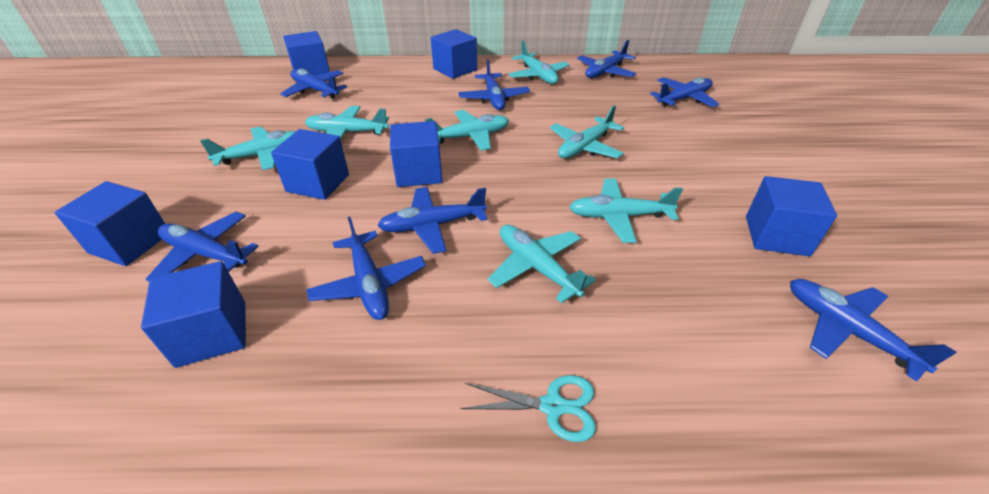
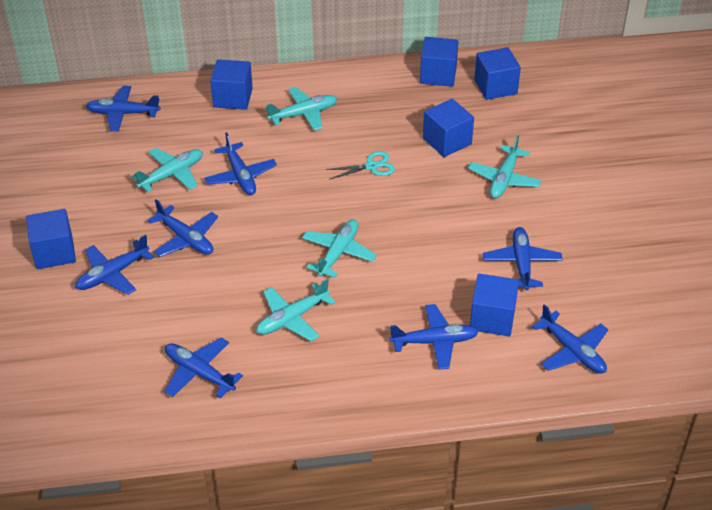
blue cube: [55,181,165,266] [141,261,246,368] [271,129,349,200] [283,31,330,76] [390,121,443,187] [431,29,477,79] [746,176,837,256] = 7 -> [26,209,76,269] [210,59,253,110] [420,37,458,87] [423,99,474,157] [470,274,519,336] [474,47,521,100] = 6
turquoise plane: [200,126,296,171] [305,106,389,140] [425,110,509,151] [488,225,596,303] [508,41,569,84] [550,105,624,159] [569,179,683,243] = 7 -> [131,148,203,193] [256,278,336,341] [265,87,337,131] [302,219,377,278] [468,135,542,198] = 5

